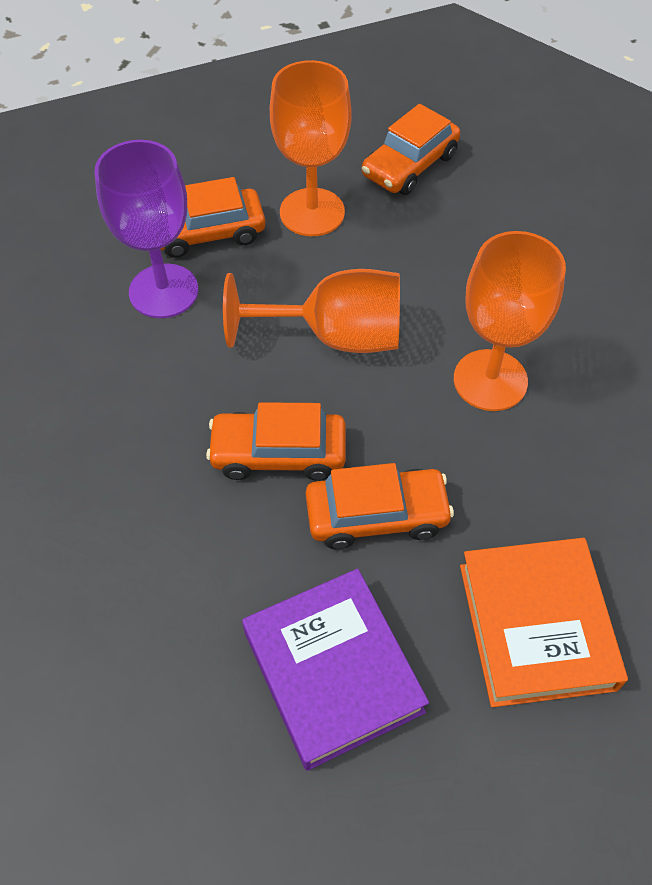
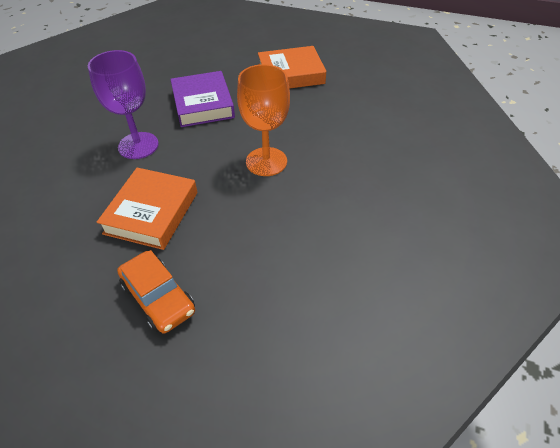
orange book: [460,538,628,707] = 1 -> [97,168,197,250] [258,46,326,89] = 2
orange car: [160,177,266,258] [206,402,346,481] [306,463,454,549] [362,104,460,195] = 4 -> [117,250,195,333] = 1
orange goblet: [223,269,400,353] [270,60,352,236] [454,231,566,411] = 3 -> [237,64,290,176] = 1

